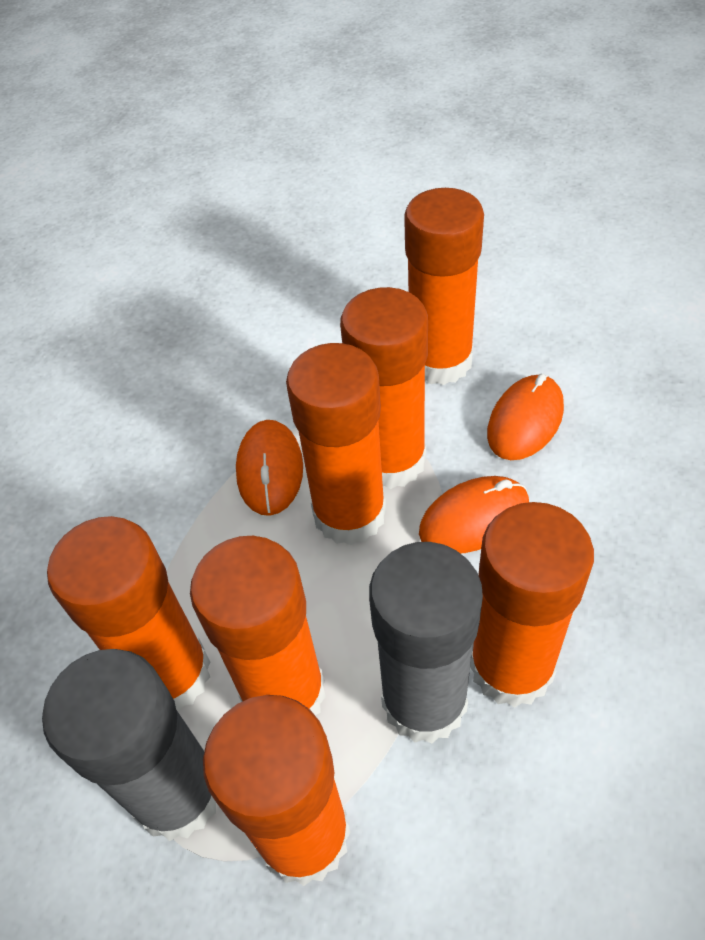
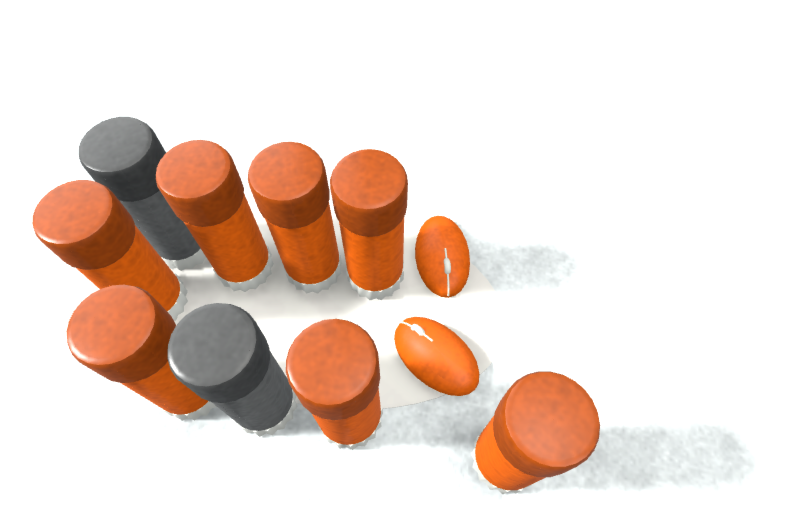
orange mouse: [236,420,303,516] [419,476,529,554] [487,374,564,460] = 3 -> [394,317,479,396] [415,216,470,298] = 2

